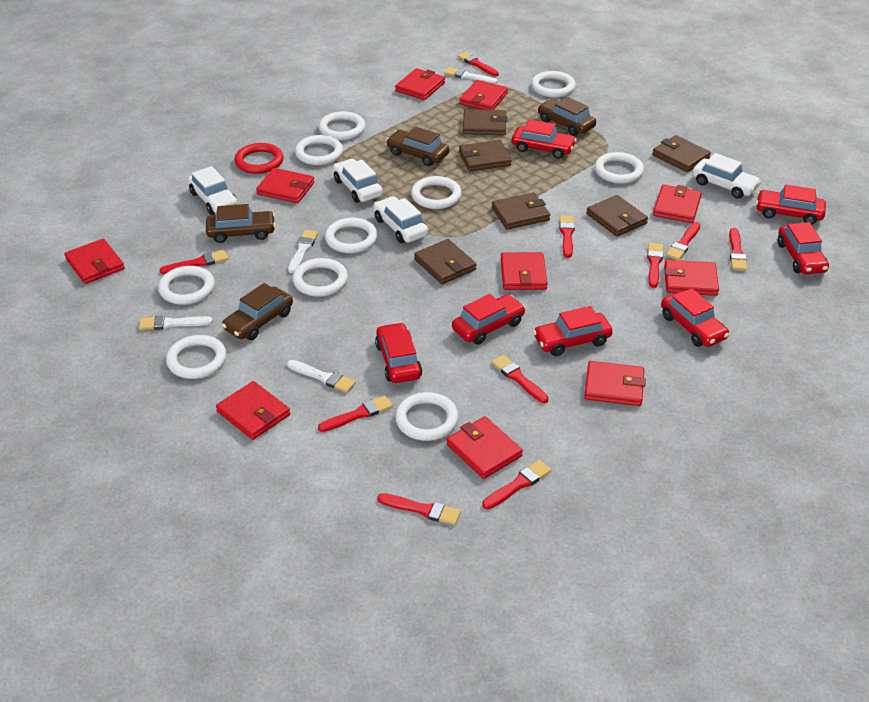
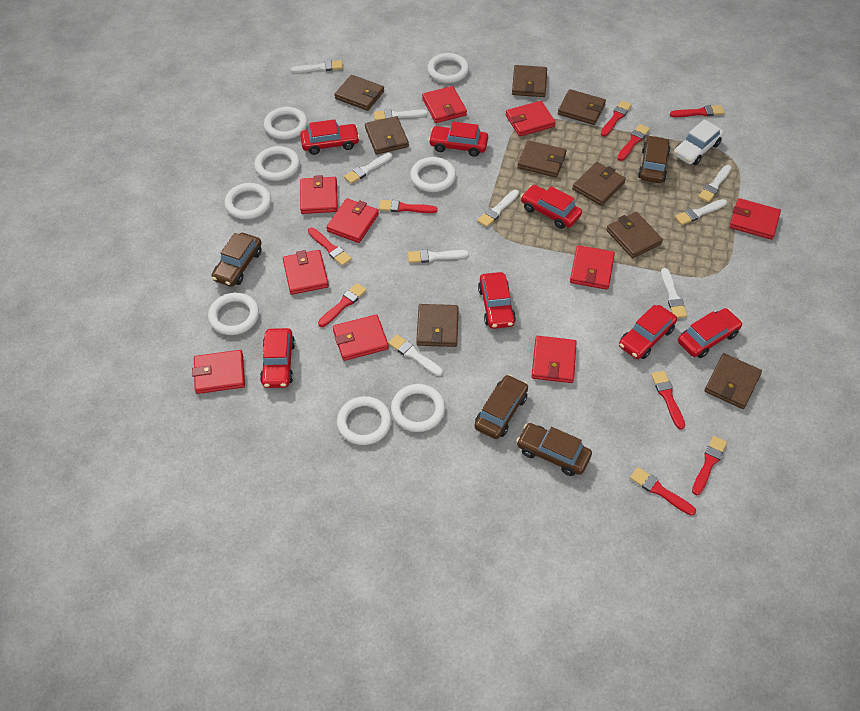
brown wallet: [414,239,477,284] [459,140,512,172] [463,109,508,135] [492,193,550,230] [586,195,648,237] [652,135,711,172] = 6 -> [334,75,384,111] [365,116,409,154] [416,304,459,347] [512,65,547,97] [517,140,566,178] [558,89,606,125] [572,162,626,206] [606,212,663,258] [704,353,762,409] = 9
red brush: [159,250,228,274] [318,395,393,432] [377,493,461,525] [457,52,499,76] [482,460,551,509] [492,355,549,403] [559,215,575,258] [647,243,663,288] [666,222,701,260] [729,228,747,271] = 10 -> [308,227,352,266] [318,283,367,327] [379,200,438,213] [601,101,632,136] [617,124,650,161] [630,467,696,516] [651,371,685,430] [670,105,724,117] [692,436,727,495] = 9
red ring: [235,143,284,174] = 1 -> none = 0
white brush: [139,315,213,330] [287,360,356,393] [288,230,318,273] [444,67,498,84] = 4 -> [291,60,343,73] [344,153,392,184] [374,109,428,121] [388,334,443,376] [408,250,469,263] [477,190,519,227] [661,268,687,318] [675,199,727,225] [698,165,732,203] = 9
white car: [188,166,238,215] [333,159,383,203] [374,196,428,243] [692,153,761,199] = 4 -> [674,119,724,165] = 1
white ring: [158,266,215,305] [166,335,227,379] [292,258,348,297] [295,135,343,165] [319,111,366,140] [325,218,378,253] [395,392,459,441] [411,176,462,209] [531,71,576,98] [595,152,644,184] = 10 -> [208,293,259,335] [224,183,271,219] [254,146,300,181] [264,107,308,140] [337,396,392,445] [391,384,445,432] [410,157,456,192] [427,53,469,83] = 8

